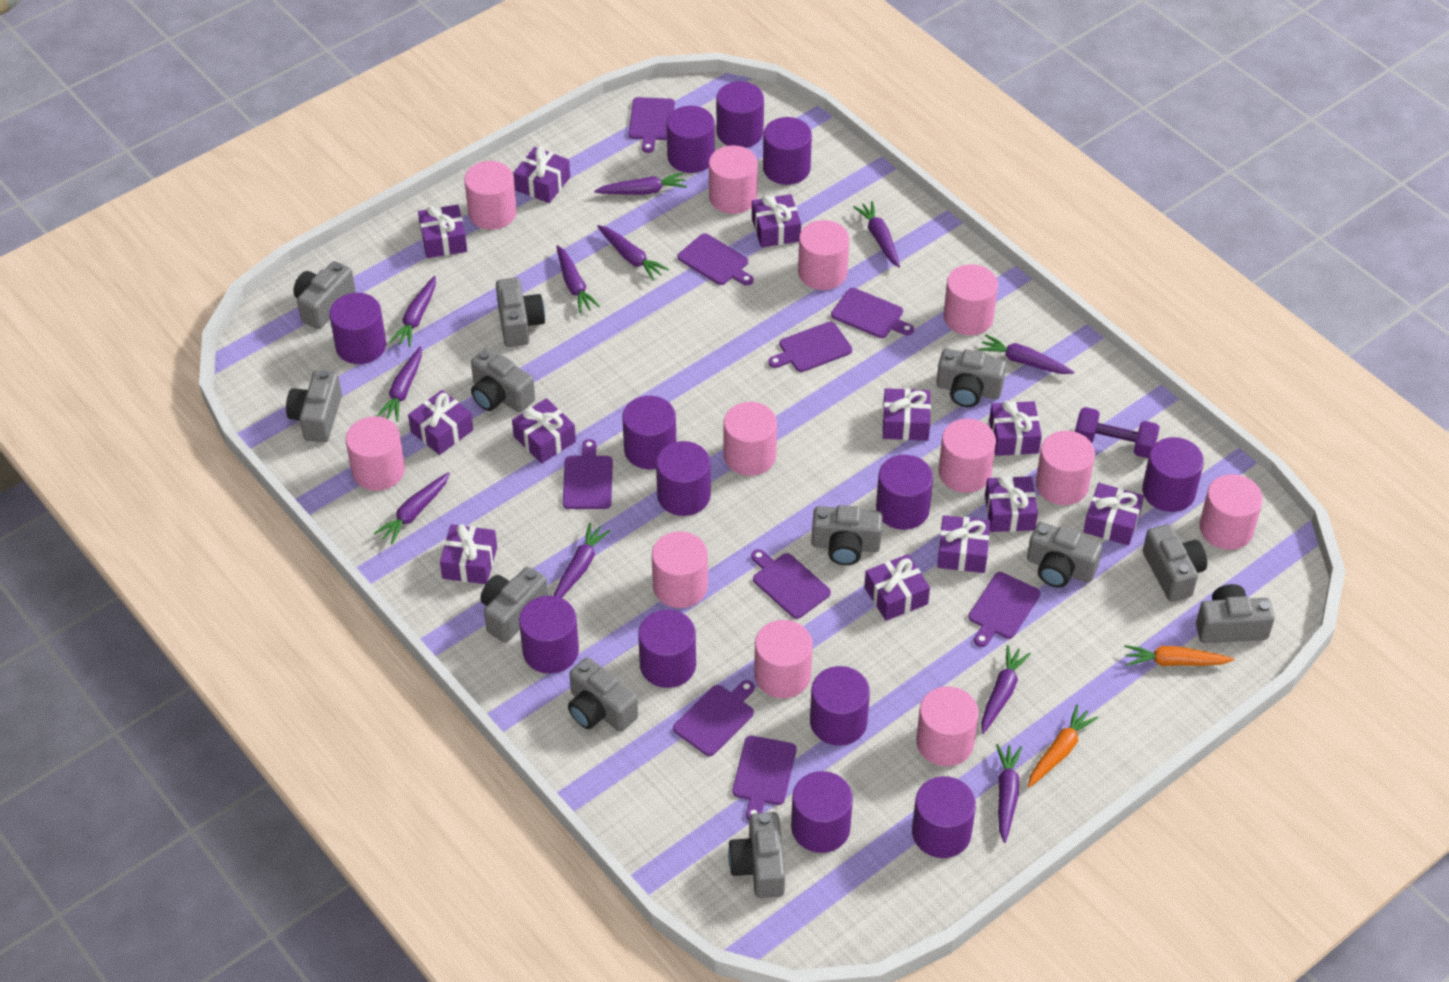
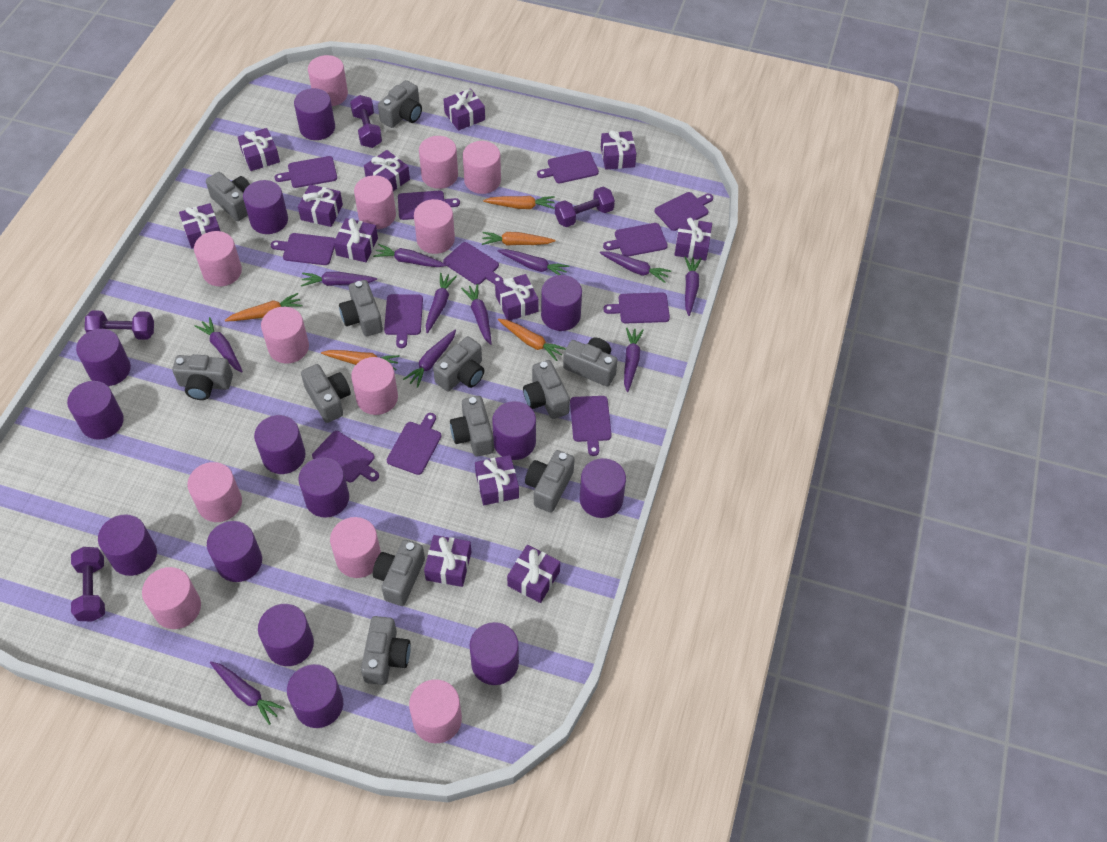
orange carrot: [1028,705,1098,788] [1124,645,1234,666] = 2 -> [225,293,302,322] [321,350,400,370] [482,232,556,245] [483,196,555,209] [498,319,566,361] = 5
purple cutting board: [563,439,613,509] [629,97,675,153] [673,680,754,756] [677,233,754,286] [732,736,797,820] [751,549,831,619] [768,322,852,372] [831,288,914,338] [968,572,1040,647] = 9 -> [271,233,335,265] [275,156,337,188] [312,431,379,482] [384,294,423,348] [387,413,441,475] [398,191,460,220] [443,242,503,285] [537,151,599,183] [570,396,612,456] [603,223,668,257] [603,292,670,324] [655,192,713,231] = 12
purple cylinder: [329,293,386,364] [519,596,579,674] [622,396,676,469] [638,610,696,688] [656,441,711,516] [667,106,715,173] [716,81,764,148] [763,117,812,185] [791,771,853,853] [810,666,870,746] [876,455,933,530] [912,776,976,858] [1142,437,1204,512] = 13 -> [67,381,124,440] [76,329,131,386] [98,514,157,576] [207,521,262,582] [243,180,288,234] [254,415,306,474] [258,604,314,666] [287,664,343,728] [294,88,335,140] [298,458,349,518] [469,622,519,685] [492,401,536,460] [541,275,582,331] [580,458,626,518] = 14
purple dumbbell: [1075,407,1160,458] = 1 -> [71,547,105,622] [85,311,154,340] [350,95,382,148] [555,187,615,227] = 4

